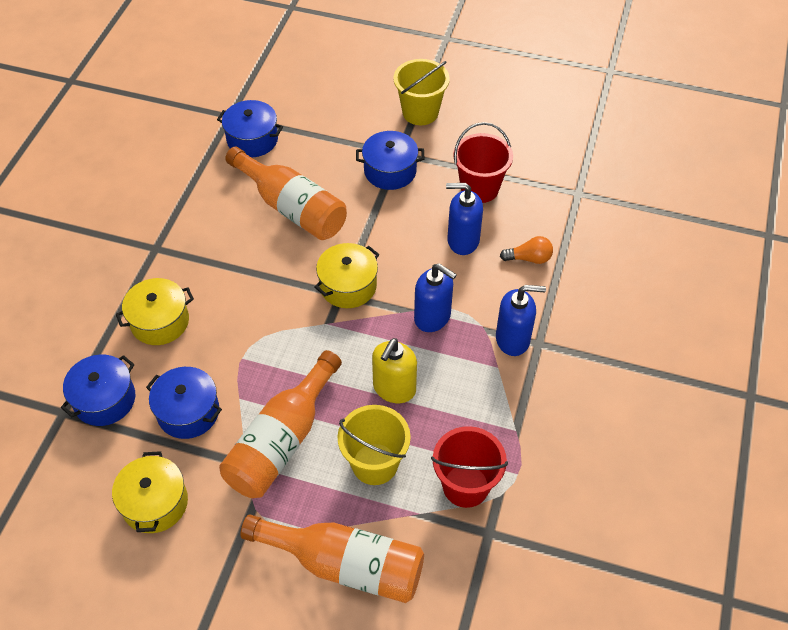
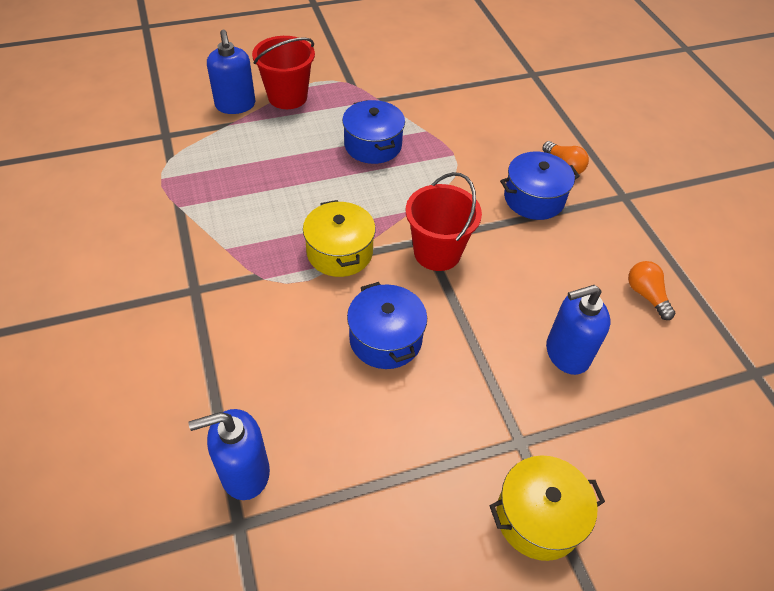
blue pot: [61,354,135,426] [146,367,222,439] [217,100,283,158] [356,131,425,190] = 4 -> [342,100,405,164] [347,282,427,369] [500,152,580,220] = 3
orange bottle: [219,350,342,498] [225,147,347,240] [240,514,424,603] = 3 -> none = 0
orange light bulb: [500,236,553,264] = 1 -> [542,141,589,175] [628,261,675,320] = 2
yellow bucket: [338,405,411,485] [393,59,450,125] = 2 -> none = 0
yellow pot: [112,451,188,533] [116,278,194,345] [315,243,379,308] = 3 -> [303,200,376,277] [490,456,605,561] = 2
yellow soap dispenser: [372,338,417,403] = 1 -> none = 0

